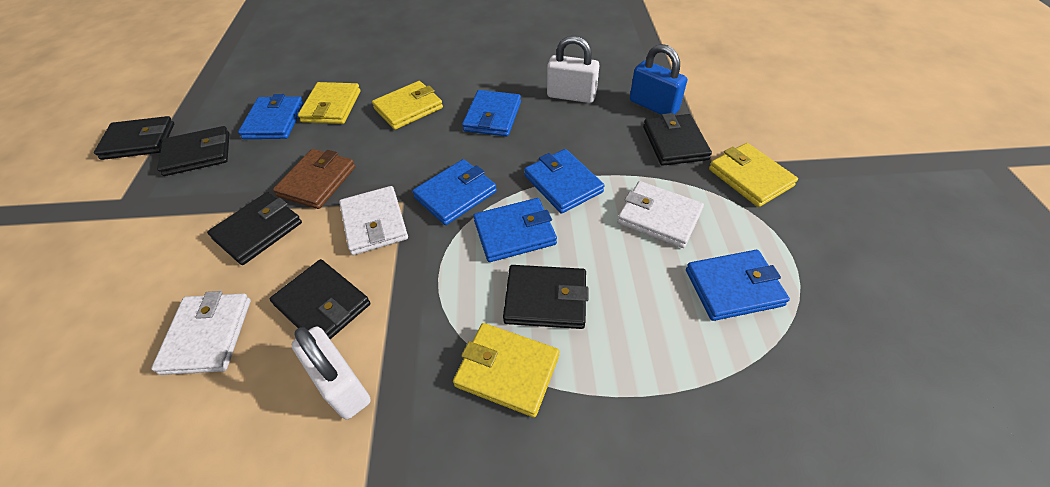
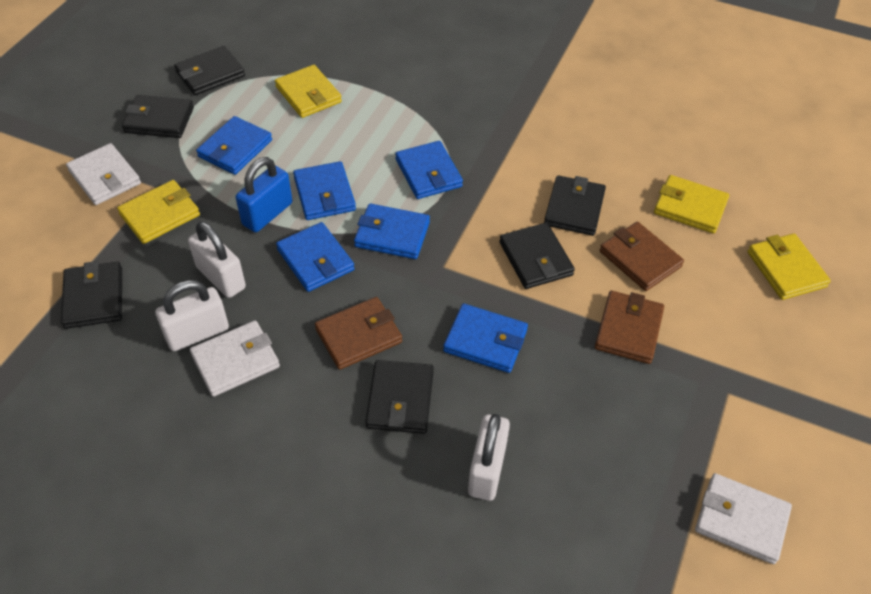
brown wallet: [273,149,355,209] = 1 -> [315,297,402,370] [595,291,664,364] [600,222,684,291] = 3
white padlock: [291,327,371,420] [547,36,599,103] = 2 -> [155,280,229,351] [188,221,246,298] [468,414,510,501] = 3

